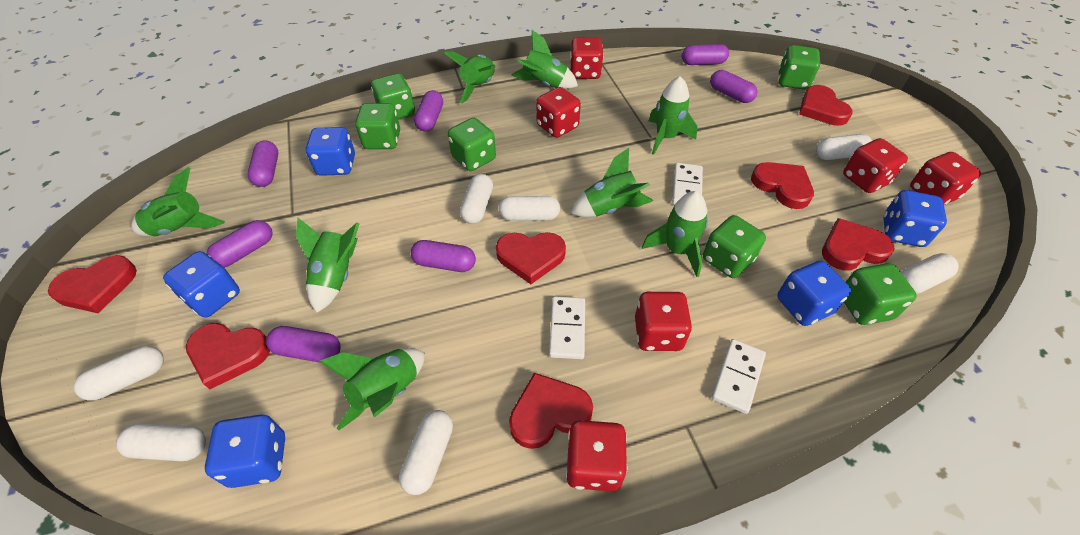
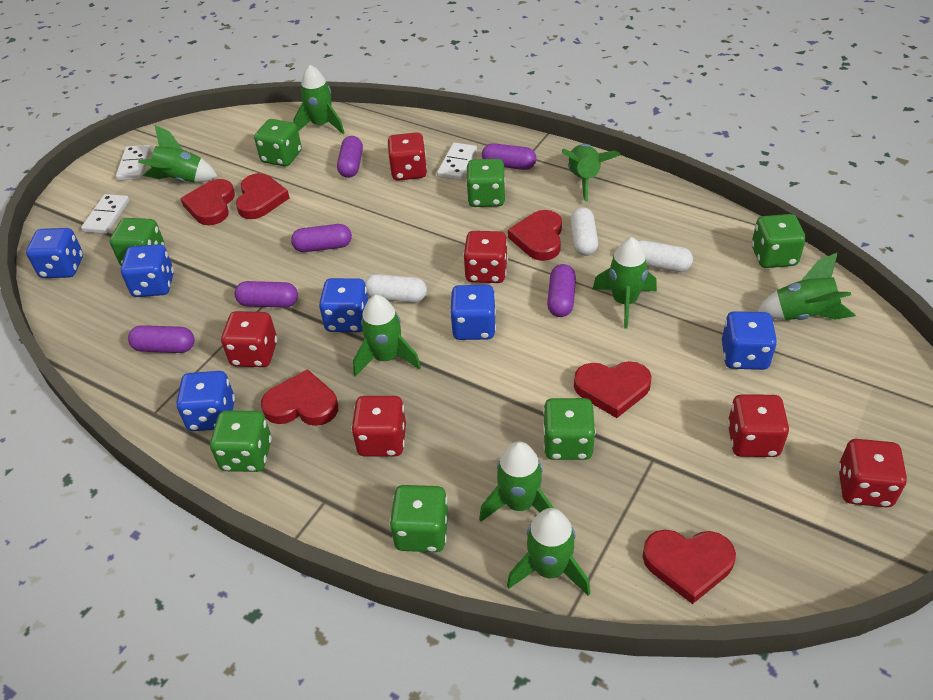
blue dice: [163,251,240,318] [205,414,285,488] [306,127,355,176] [777,261,851,326] [883,190,947,247] = 5 -> [26,228,83,278] [121,244,174,297] [176,371,235,431] [319,278,368,332] [450,285,496,340] [722,311,777,370] = 6
green dice: [355,103,400,149] [371,73,415,119] [448,118,496,171] [703,215,766,278] [778,45,820,90] [844,263,917,325] = 6 -> [110,218,165,266] [210,410,272,472] [254,119,302,167] [389,485,448,552] [466,159,505,207] [543,398,596,460] [751,214,806,268] = 7
purple capsule: [206,220,273,267] [248,141,278,187] [266,326,341,363] [411,240,476,272] [414,90,443,131] [682,44,729,65] [710,70,758,103] = 7 -> [128,325,194,353] [234,281,298,308] [291,224,352,252] [337,136,363,178] [482,143,537,170] [547,264,576,317] = 6
red heart: [48,255,137,313] [186,323,270,389] [496,232,566,284] [509,373,593,449] [751,162,814,209] [799,85,853,126] [822,218,894,271] = 7 -> [180,179,235,225] [236,173,289,219] [261,369,338,426] [508,210,562,261] [574,361,652,418] [643,530,736,604] = 6
white capsule: [74,346,164,400] [116,423,206,461] [399,410,453,495] [460,174,493,224] [498,196,560,221] [816,134,872,160] [901,253,959,294] = 7 -> [365,274,427,303] [570,207,598,256] [638,240,693,272] = 3

